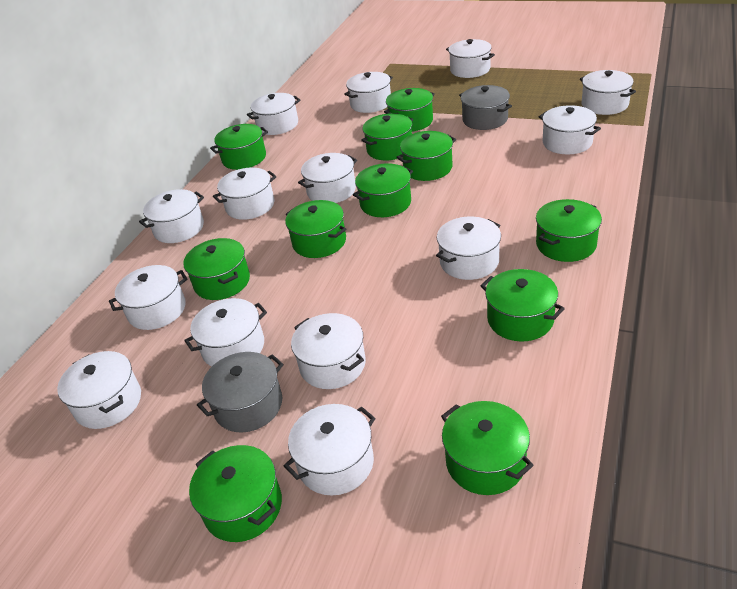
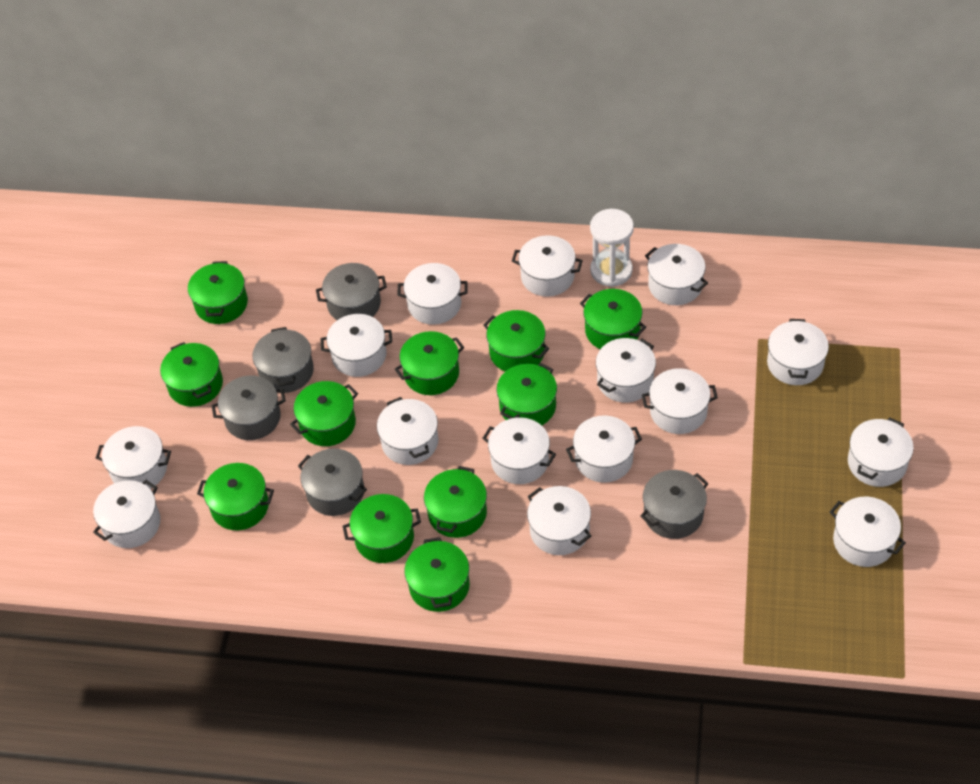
grey pot: [197,352,284,433] [459,85,512,130] = 2 -> [211,376,286,440] [253,327,314,393] [298,448,367,516] [316,263,387,320] [640,470,709,539] = 5
white hourglass: none = 0 -> [590,209,634,287] = 1
white pot: [57,351,141,429] [109,265,187,330] [139,189,204,243] [184,298,267,367] [213,167,276,220] [247,93,300,135] [284,404,376,496] [291,313,366,389] [298,153,357,203] [344,72,393,113] [436,217,501,280] [446,39,495,78] [539,105,601,155] [580,70,636,115] = 14 -> [93,480,161,548] [96,426,171,489] [320,314,392,377] [377,397,438,465] [397,263,468,325] [482,417,556,484] [512,235,583,297] [527,486,591,555] [566,415,642,483] [596,338,656,403] [642,368,718,434] [645,244,708,305] [767,319,829,385] [830,497,906,567] [848,417,914,487] = 15

